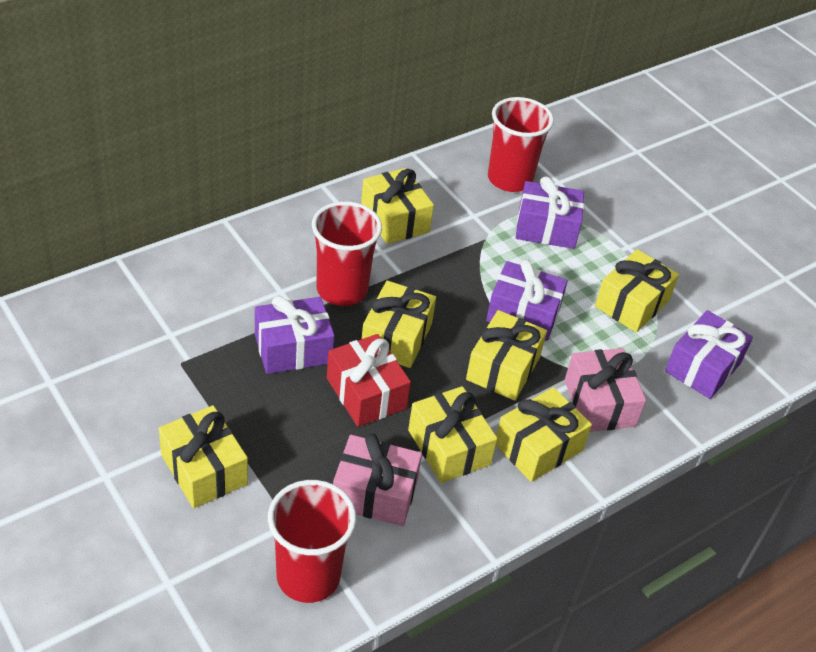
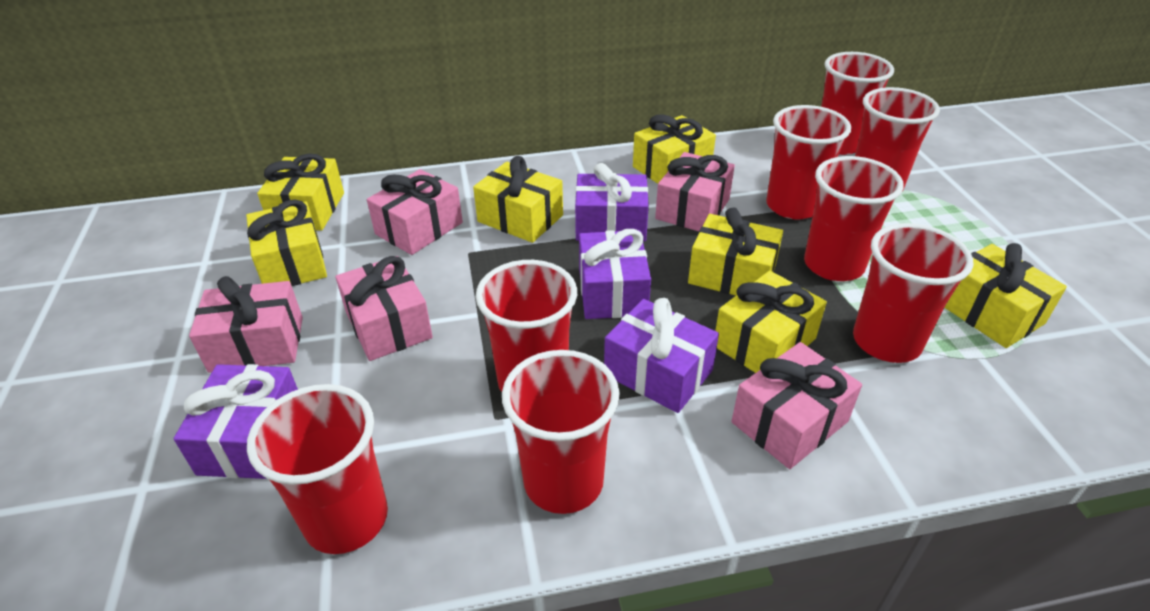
pink gift: [333,433,422,526] [565,348,646,432] = 2 -> [189,276,303,373] [335,256,433,361] [367,169,463,255] [655,152,735,231] [731,342,862,469] = 5
red cup: [268,480,356,603] [312,201,382,306] [488,97,554,192] = 3 -> [247,384,388,554] [476,260,577,392] [502,350,620,514] [766,105,851,220] [804,156,904,281] [821,52,894,155] [853,223,973,363] [855,87,940,192] = 8
red gift: [327,334,411,427] = 1 -> none = 0

